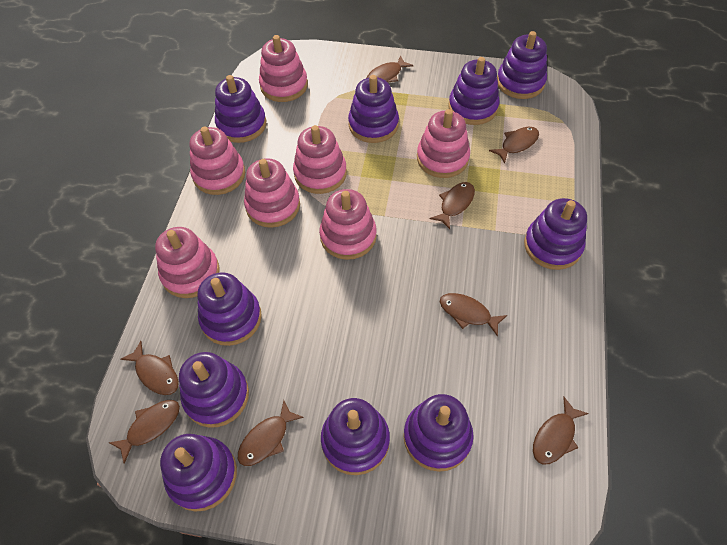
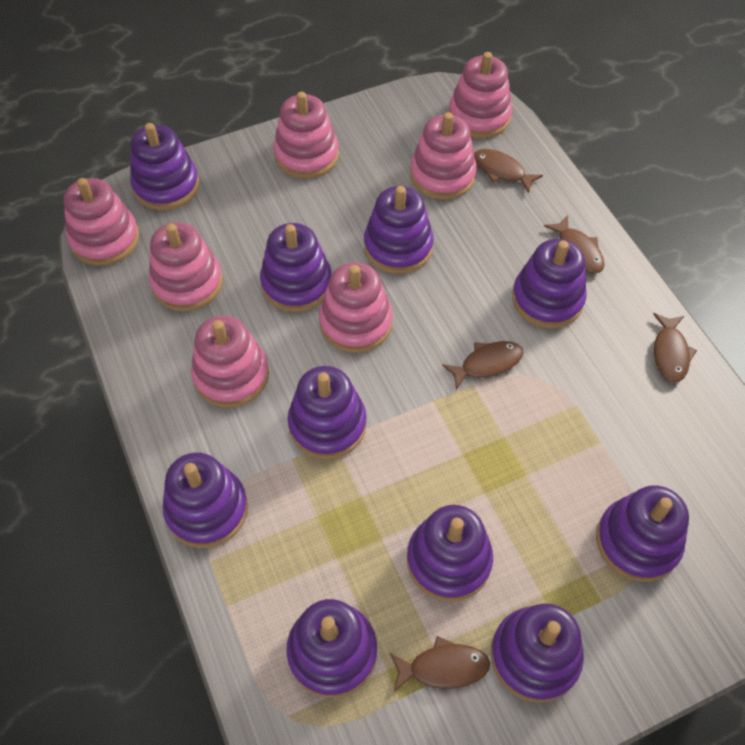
brown fish: [109,400,180,464] [120,341,179,395] [238,400,304,466] [367,55,413,82] [430,182,475,229] [440,293,507,337] [489,127,539,163] [533,397,589,465] = 8 -> [390,636,490,692] [442,341,524,390] [474,149,543,193] [544,215,605,273] [653,313,697,383] = 5

